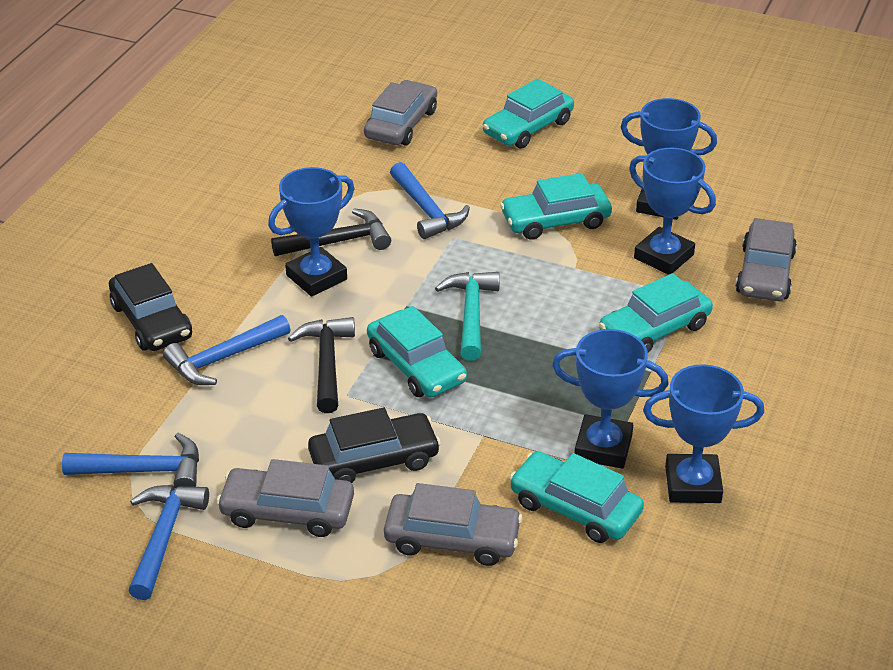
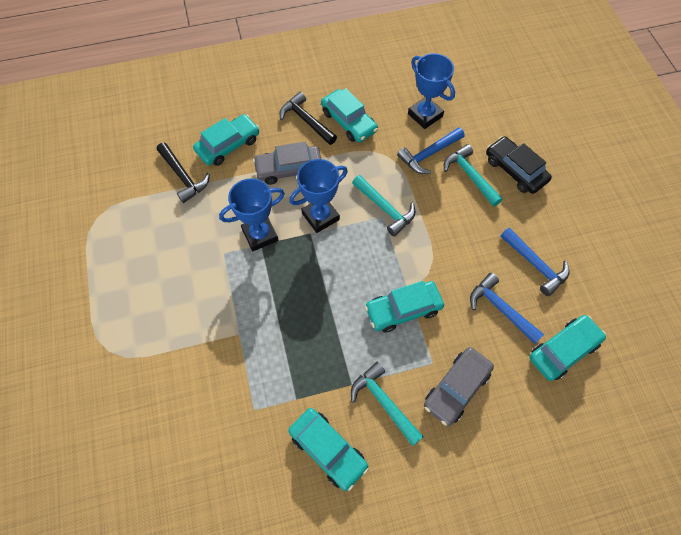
black car: [109,263,192,351] [308,407,441,483] = 2 -> [486,136,552,194] = 1
blue hammer: [62,433,199,488] [128,485,209,600] [163,315,291,385] [390,162,470,239] = 4 -> [397,127,464,174] [470,273,544,344] [500,228,569,296] = 3
blue trophy: [268,167,354,297] [552,329,669,469] [620,98,717,220] [629,148,716,275] [643,364,764,503] = 5 -> [219,178,285,251] [289,159,348,233] [408,53,455,129] = 3
grey car: [216,459,354,537] [364,80,437,145] [384,483,522,566] [735,218,797,301] = 4 -> [253,142,321,185] [424,347,494,426] = 2
turquoise hammer: [435,272,500,361] = 1 -> [351,362,423,446] [352,175,415,236] [444,144,503,207] = 3

